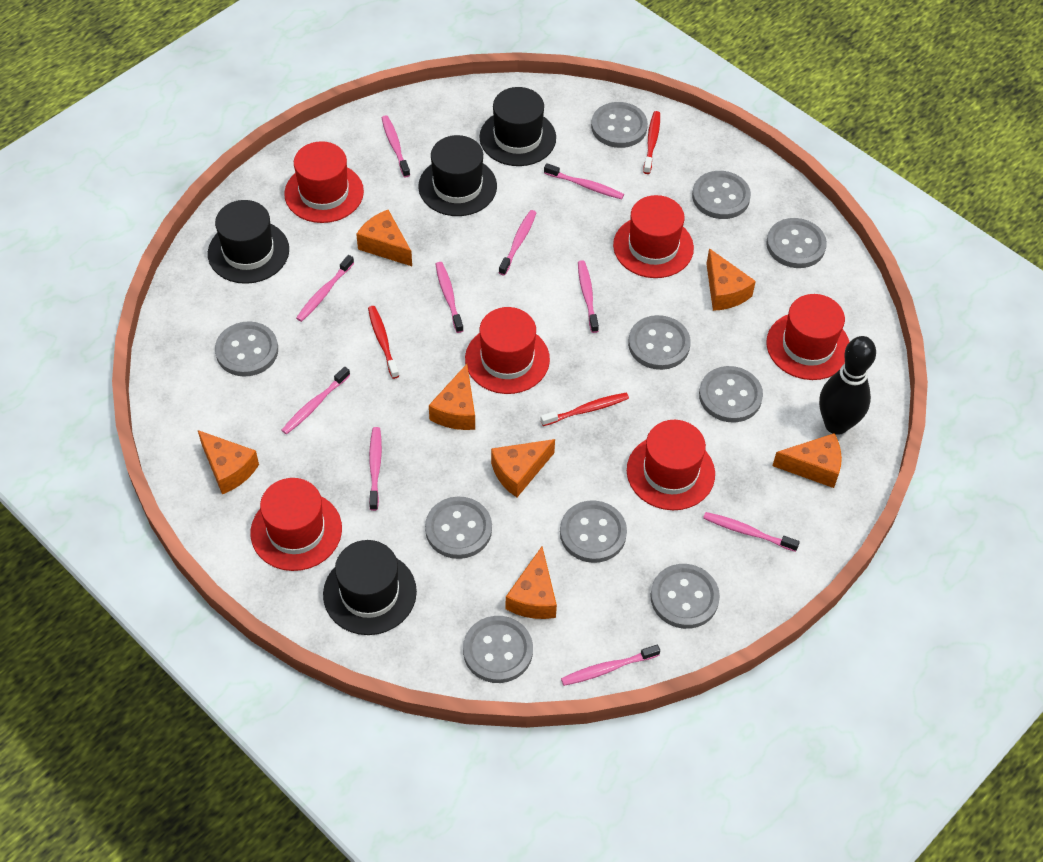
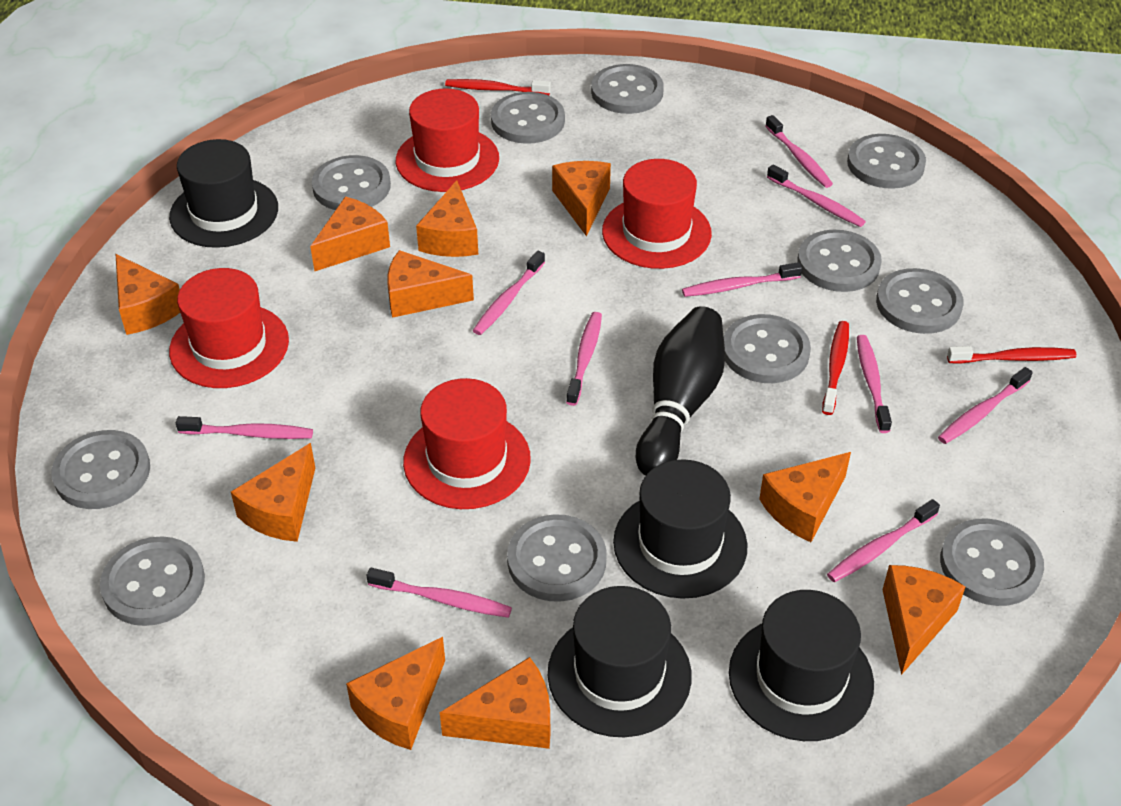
grey button: [215,321,278,377] [425,497,492,559] [463,616,533,683] [560,500,627,563] [591,102,648,148] [628,315,691,370] [650,564,720,629] [692,171,751,219] [699,366,763,423] [766,218,827,268] = 10 -> [51,430,150,509] [100,536,205,626] [312,155,391,210] [491,92,565,144] [507,514,607,602] [591,64,664,114] [724,314,811,383] [797,230,882,292] [847,134,926,189] [876,268,964,334] [940,518,1044,606] = 11
orange cheese: [198,430,259,494] [356,210,412,266] [429,364,475,430] [491,439,555,497] [505,547,557,619] [706,248,756,311] [772,433,842,488] = 7 -> [116,254,180,335] [231,443,315,542] [310,196,390,272] [346,637,445,750] [387,250,474,318] [416,180,478,257] [440,657,550,749] [552,161,611,236] [759,452,851,542] [882,565,966,675] = 10
red hat: [250,478,342,571] [284,141,364,223] [465,307,550,394] [613,195,694,278] [627,420,715,510] [766,294,849,380] = 6 -> [169,268,289,388] [396,88,499,192] [403,378,531,509] [602,159,712,269] = 4

